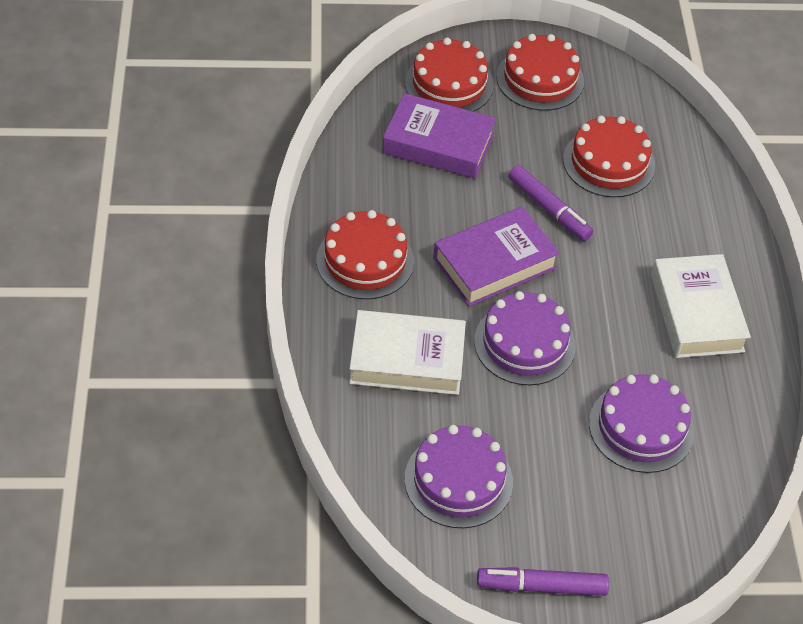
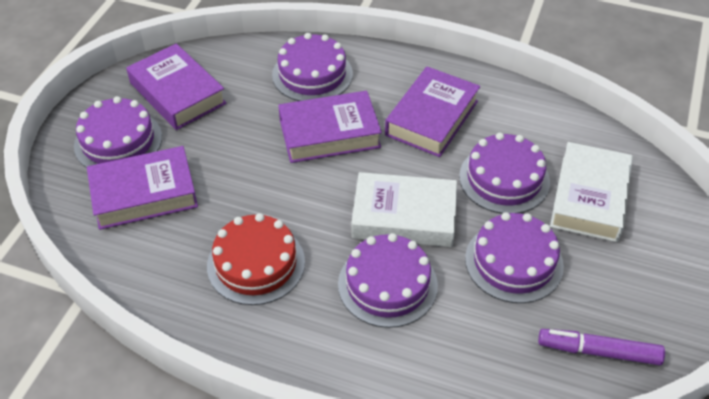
purple book: [382,93,496,178] [433,207,560,306] = 2 -> [87,146,198,230] [126,43,226,130] [278,91,382,163] [385,67,480,157] = 4
purple cake: [405,425,513,528] [474,291,576,385] [589,374,694,473] = 3 -> [74,96,162,168] [272,33,353,101] [338,233,438,328] [459,133,550,214] [465,212,564,303] = 5
purple marker: [477,567,609,596] [508,165,593,241] = 2 -> [538,329,665,365] = 1
red cake: [316,210,414,299] [405,38,494,112] [496,34,584,111] [563,116,655,197] = 4 -> [207,213,305,305] = 1

